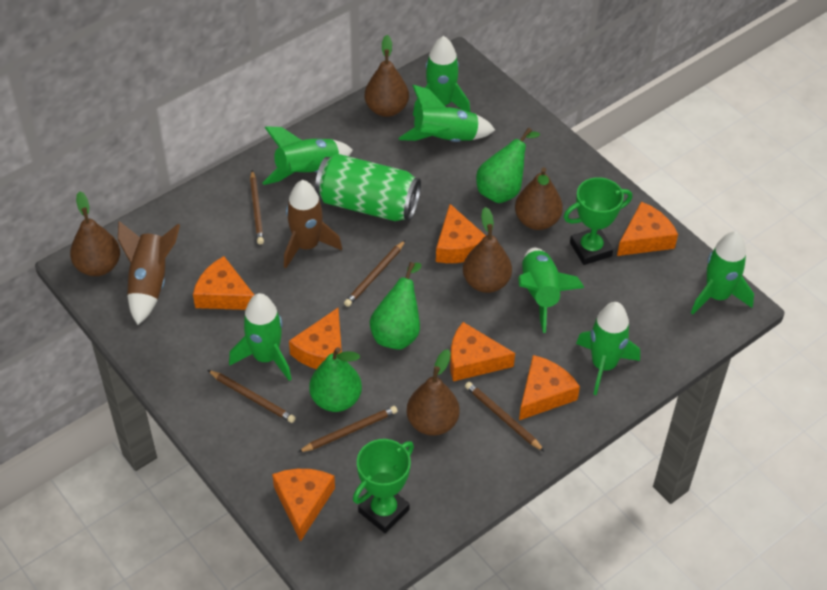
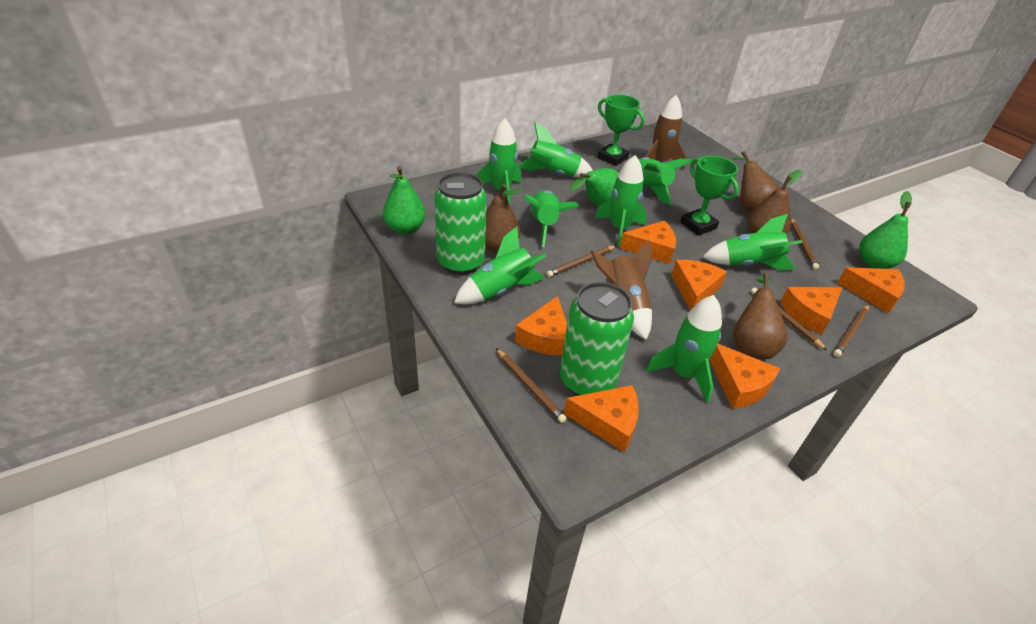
brown pear: [70,191,120,276] [365,35,409,117] [407,349,460,436] [463,207,512,293] [515,167,563,230] = 5 -> [485,184,522,253] [732,151,779,213] [733,273,788,359] [748,170,802,234] = 4
green can: [315,154,421,221] = 1 -> [434,172,487,275] [560,282,634,396] = 2
green rocket: [229,293,291,381] [262,126,353,185] [399,85,495,142] [413,36,470,117] [518,248,584,333] [576,302,640,395] [691,231,754,314] = 7 -> [454,227,546,304] [477,118,521,205] [518,122,593,177] [524,190,579,247] [595,155,647,247] [622,157,692,205] [646,295,722,403] [703,214,802,270] = 8

